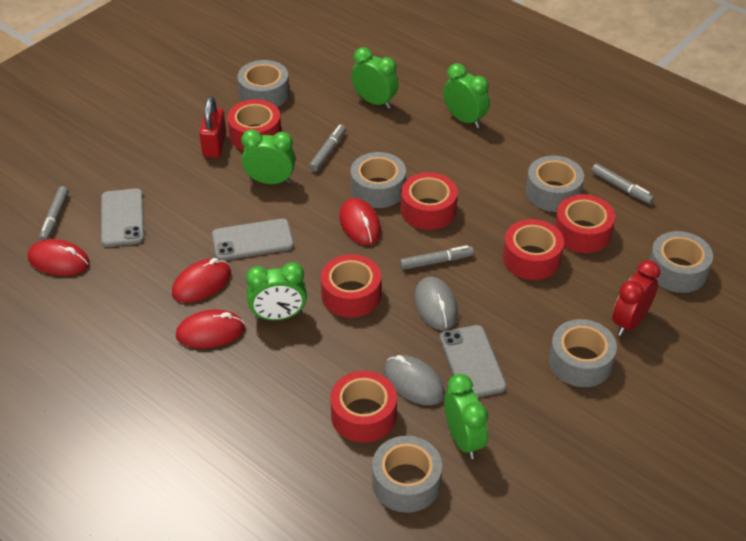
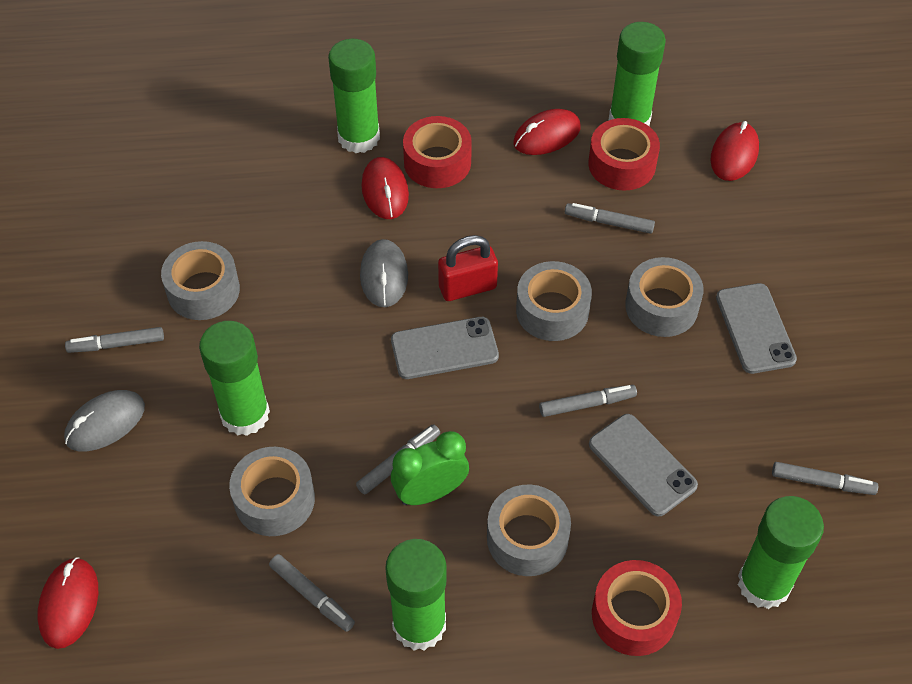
green clock: [241,129,296,184] [246,262,307,321] [351,47,398,109] [443,63,490,128] [444,374,488,459] = 5 -> [391,431,469,505] = 1
green glue stick: none = 0 -> [199,321,270,436] [328,39,380,153] [385,539,447,651] [609,22,666,126] [738,496,824,609] = 5
grey marker: [39,186,69,241] [309,125,346,172] [400,245,474,270] [591,164,654,204] = 4 -> [65,327,164,353] [269,554,355,632] [356,424,440,495] [539,385,637,417] [565,203,655,234] [772,462,878,495] = 6
grey tape: [237,60,290,107] [351,152,406,208] [372,436,442,513] [526,156,584,212] [549,319,617,387] [649,231,713,293] = 6 -> [161,241,240,320] [229,447,315,536] [487,484,571,576] [516,261,592,341] [625,257,704,337] = 5
red clock: [612,260,660,336] = 1 -> none = 0
red tape: [227,99,281,151] [321,254,381,318] [330,371,397,443] [401,172,458,230] [503,219,564,280] [555,194,615,253] = 6 -> [403,116,472,188] [588,118,660,190] [592,560,682,656] = 3

